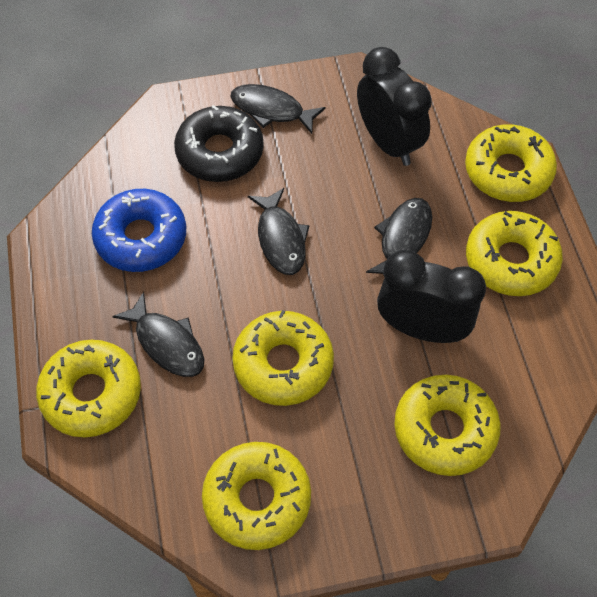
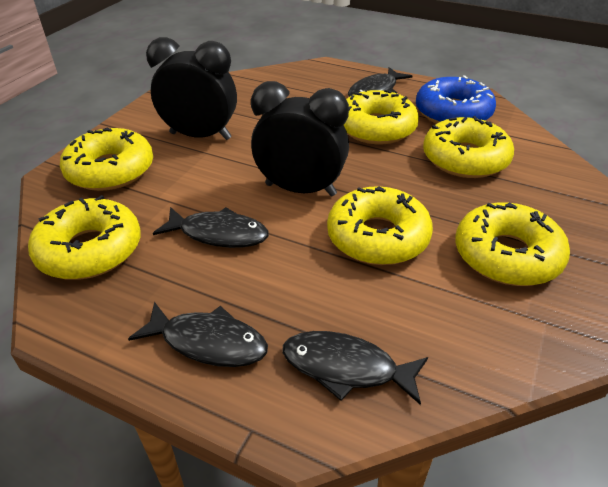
black donut: [174,105,264,182] = 1 -> none = 0

